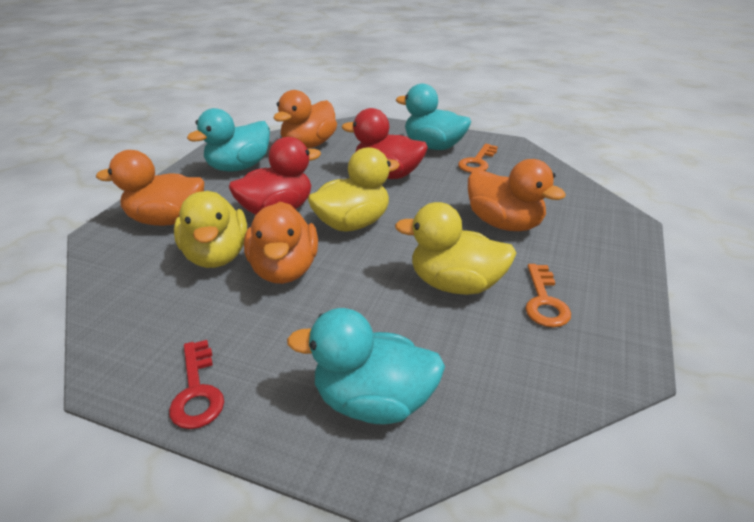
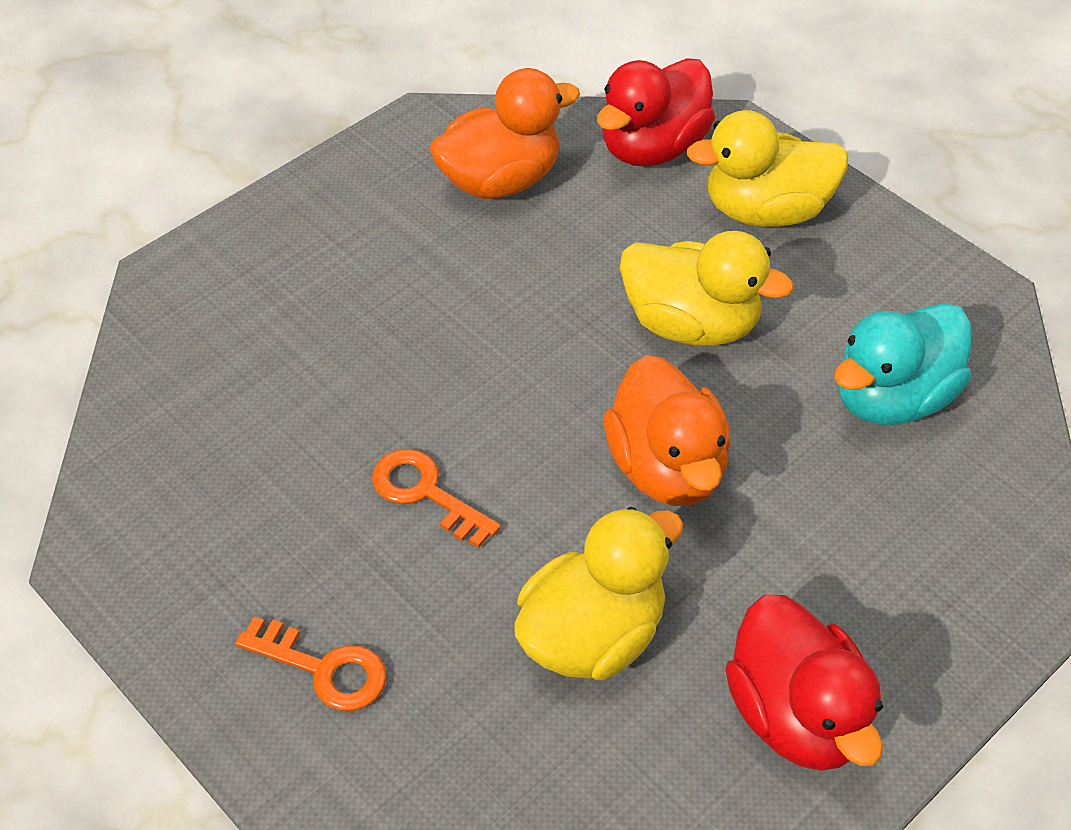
orange duck: [96,150,204,226] [244,202,318,284] [273,90,337,149] [468,159,566,231] = 4 -> [429,68,580,199] [603,355,731,506] = 2
red key: [169,340,224,429] = 1 -> none = 0
turquoise duck: [187,108,270,172] [287,308,445,424] [396,84,471,150] = 3 -> [834,303,971,425] = 1

